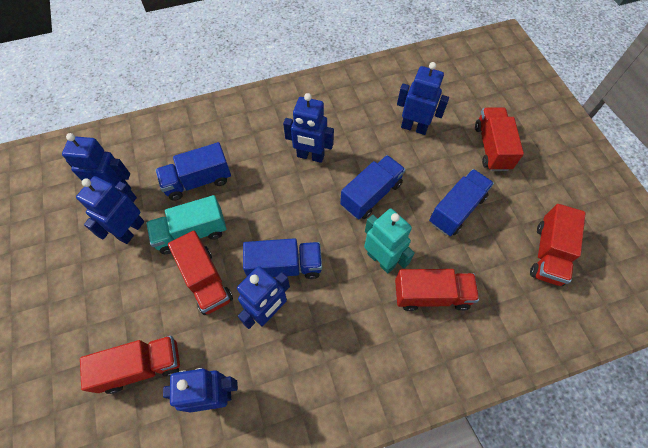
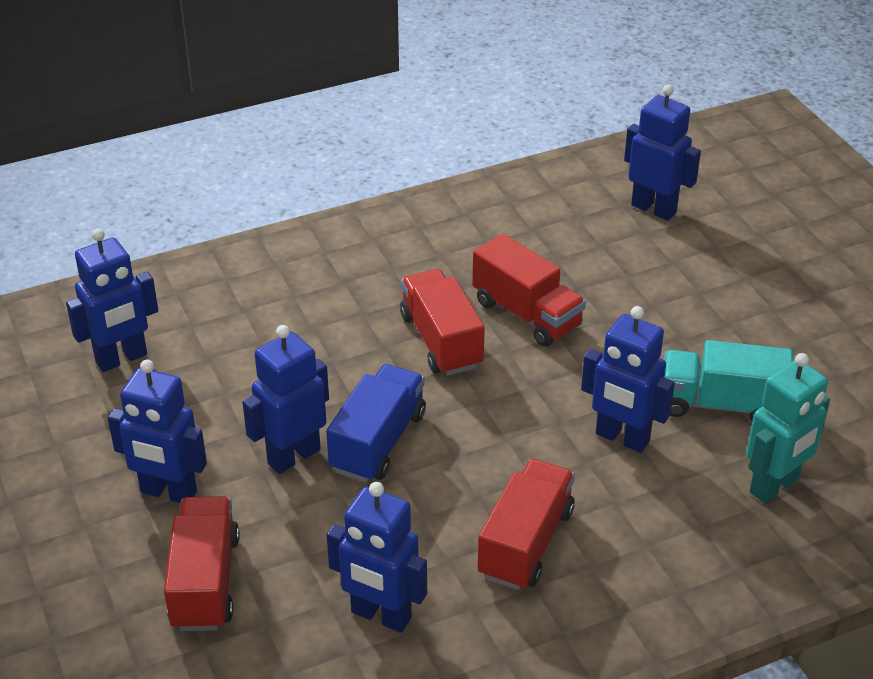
blue truck: [155,142,231,201] [243,238,322,279] [340,155,406,219] [429,169,494,236] = 4 -> [326,364,426,482] = 1
red truck: [80,336,180,394] [168,231,233,315] [395,269,479,311] [475,107,524,171] [530,204,586,286] = 5 -> [164,496,240,631] [400,269,485,376] [472,233,586,347] [478,459,575,590] = 4

